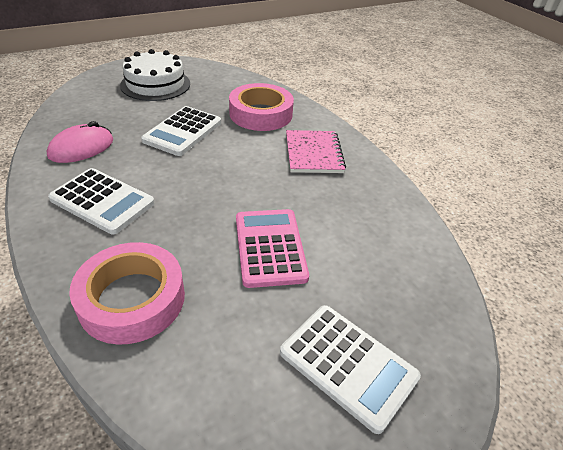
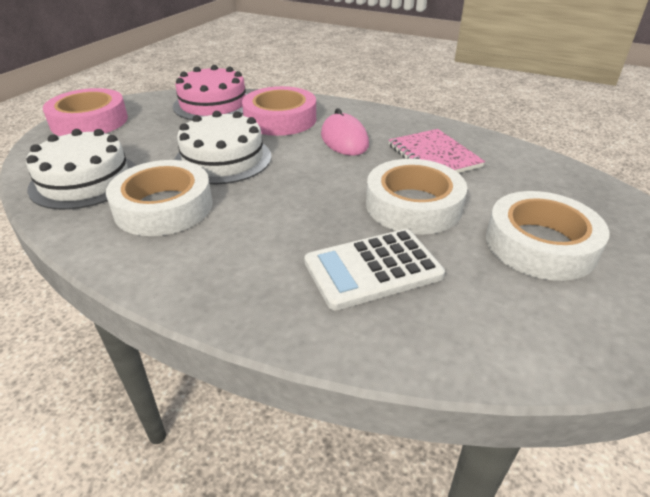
pink cake: none = 0 -> [173,65,247,120] = 1
pink calculator: [236,209,309,288] = 1 -> none = 0
white cake: [120,49,190,101] = 1 -> [26,129,136,210] [174,111,272,185] = 2
white calculator: [48,168,155,234] [141,106,221,156] [280,305,421,434] = 3 -> [304,229,445,310] = 1
white tape: none = 0 -> [106,160,213,236] [366,159,467,235] [486,191,609,281] = 3

